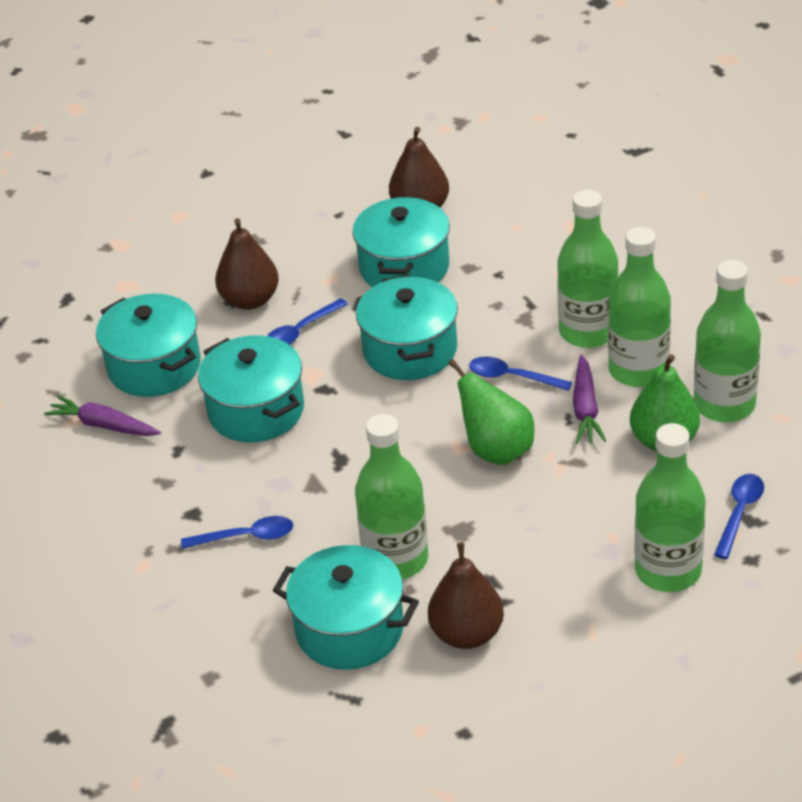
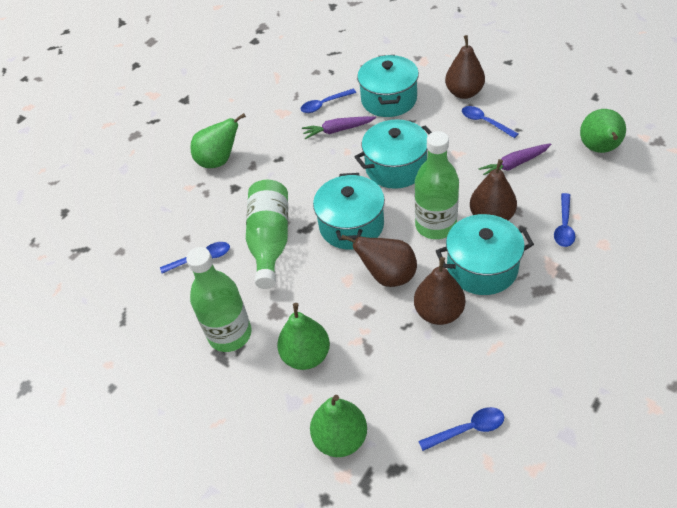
blue spoon: [181,516,293,549] [267,298,348,345] [469,357,572,391] [714,474,764,559] = 4 -> [160,242,230,273] [301,89,356,113] [419,407,504,451] [462,106,518,138] [554,193,575,247] = 5
brown pear: [215,218,279,310] [389,127,449,207] [428,542,504,649] = 3 -> [341,235,417,287] [414,257,465,325] [445,35,485,99] [470,159,517,221] = 4
green bottle: [355,414,428,579] [557,190,618,348] [608,227,671,387] [634,423,705,592] [694,260,761,422] = 5 -> [186,247,252,352] [246,180,288,289] [415,131,459,239] = 3
green pear: [448,359,535,465] [630,354,700,452] = 2 -> [191,113,246,168] [277,303,330,370] [310,395,367,457] [580,109,626,153] = 4
turquoise pot: [96,293,201,397] [198,335,304,443] [273,545,419,670] [353,196,450,287] [356,275,458,380] = 5 -> [313,173,385,250] [354,119,432,189] [357,55,419,117] [436,214,534,295] = 4

